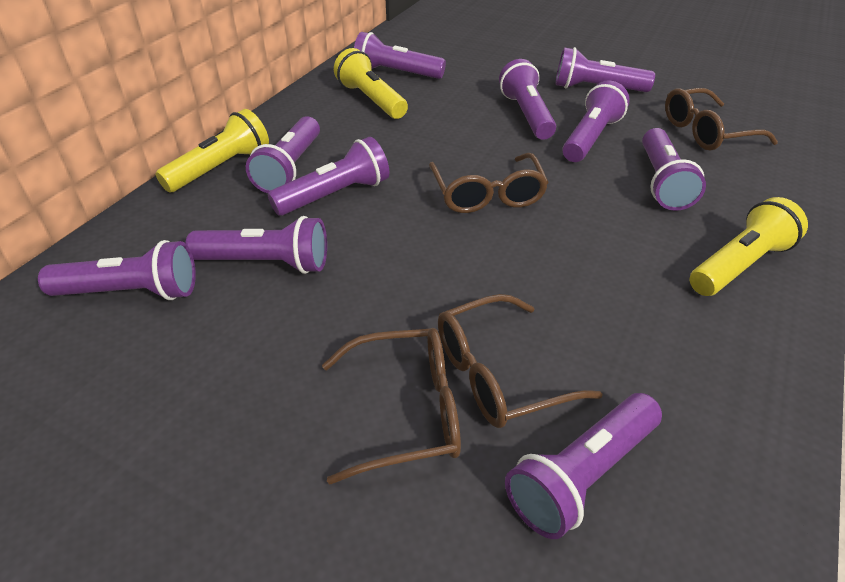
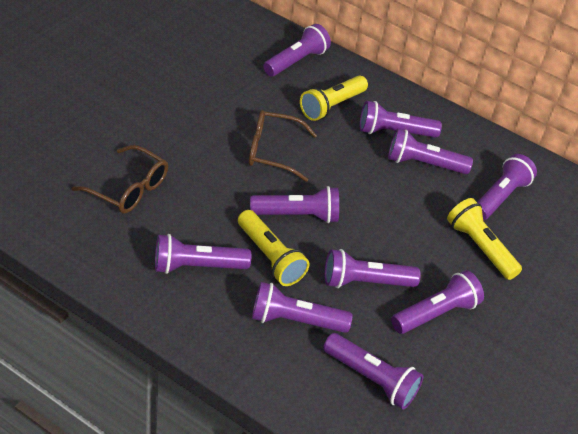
brown glasses: [322,328,461,485] [429,153,549,213] [438,294,603,428] [665,88,778,151] = 4 -> [72,145,168,213] [249,110,317,182] = 2

